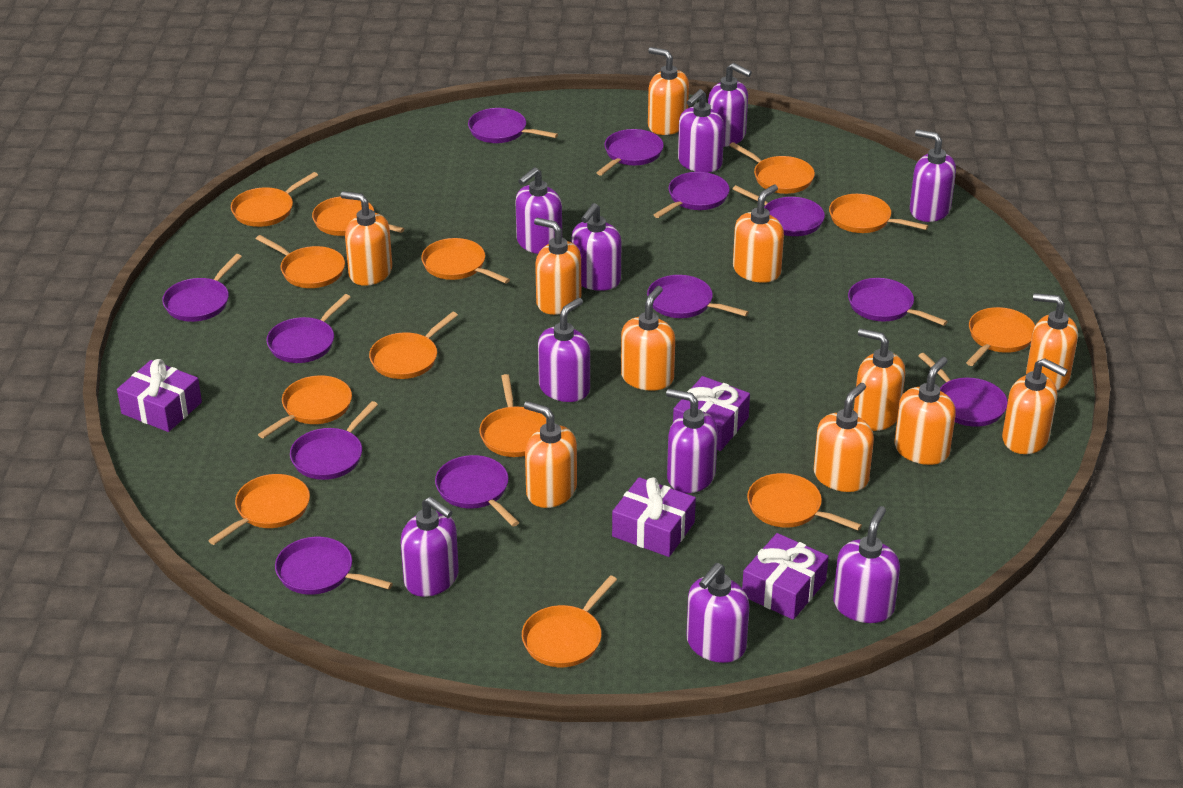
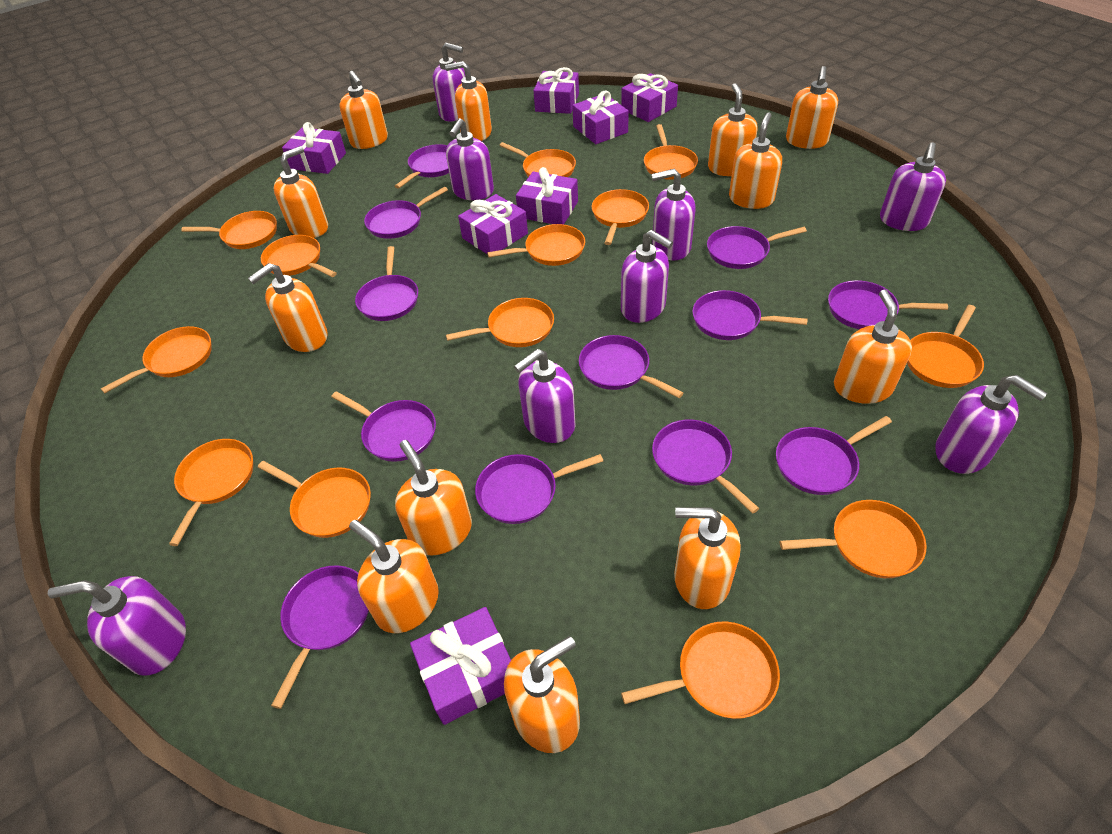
orange soap dispenser: [340,191,392,286] [524,401,577,508] [534,218,581,315] [621,286,675,391] [648,47,689,135] [733,185,784,283] [814,383,874,492] [854,328,905,431] [894,357,956,465] [1002,358,1068,454] [1026,293,1078,391] = 11 -> [248,263,328,352] [274,146,328,238] [339,71,388,149] [349,520,439,633] [395,440,472,556] [445,61,492,141] [504,636,580,753] [674,507,741,609] [708,83,758,176] [729,113,782,209] [786,66,838,149] [834,290,912,404] = 12
purple gift: [117,359,202,432] [612,477,696,557] [673,376,750,451] [742,533,829,620] = 4 -> [282,122,346,174] [410,607,511,725] [458,194,528,254] [516,167,578,225] [533,67,579,114] [572,90,629,144] [621,73,678,122] = 7
purple soap dispenser: [401,497,459,597] [515,167,562,254] [538,298,590,402] [572,203,622,291] [666,389,718,493] [678,89,724,173] [686,563,749,663] [708,63,752,147] [833,506,900,623] [910,129,956,222] = 10 -> [48,576,186,675] [433,42,465,121] [446,118,494,200] [514,349,575,443] [621,230,673,323] [651,169,696,260] [880,142,946,231] [935,375,1047,474] = 8

